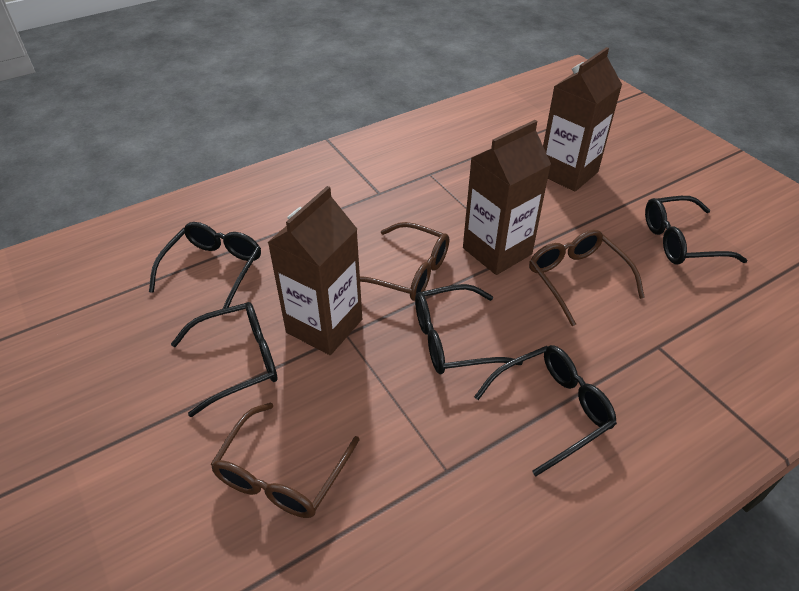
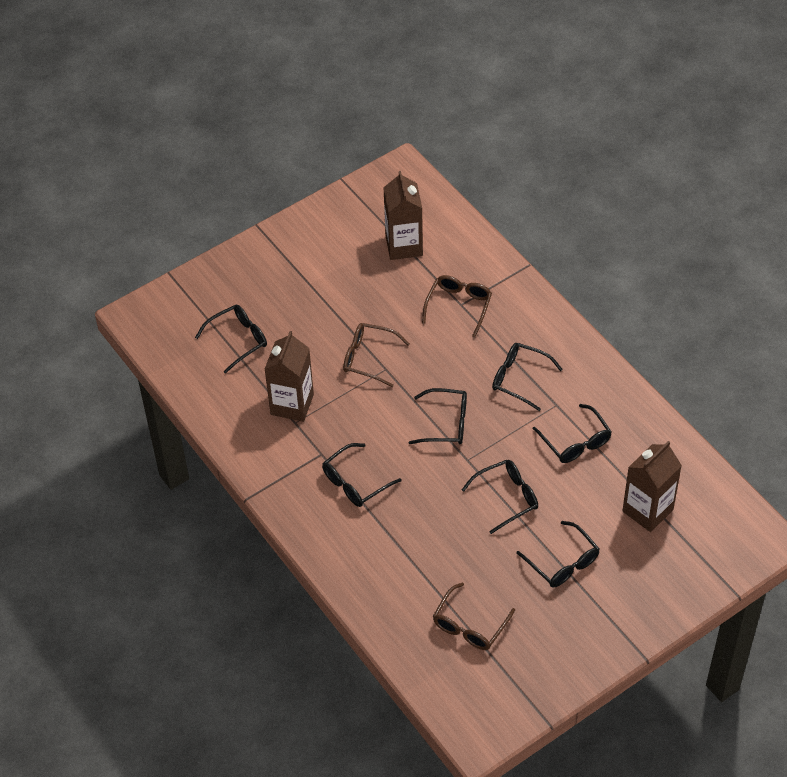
black glasses: [149,222,261,309] [171,302,278,417] [415,284,523,374] [474,345,617,476] [645,196,748,265] = 5 -> [195,305,267,374] [322,443,402,507] [409,388,467,444] [462,460,538,534] [492,343,563,411] [516,521,599,587] [533,404,612,463] = 7

